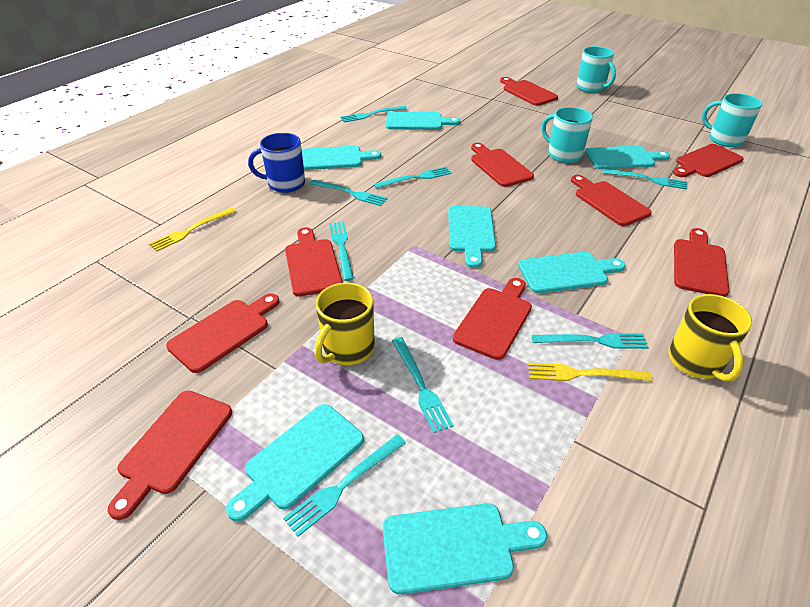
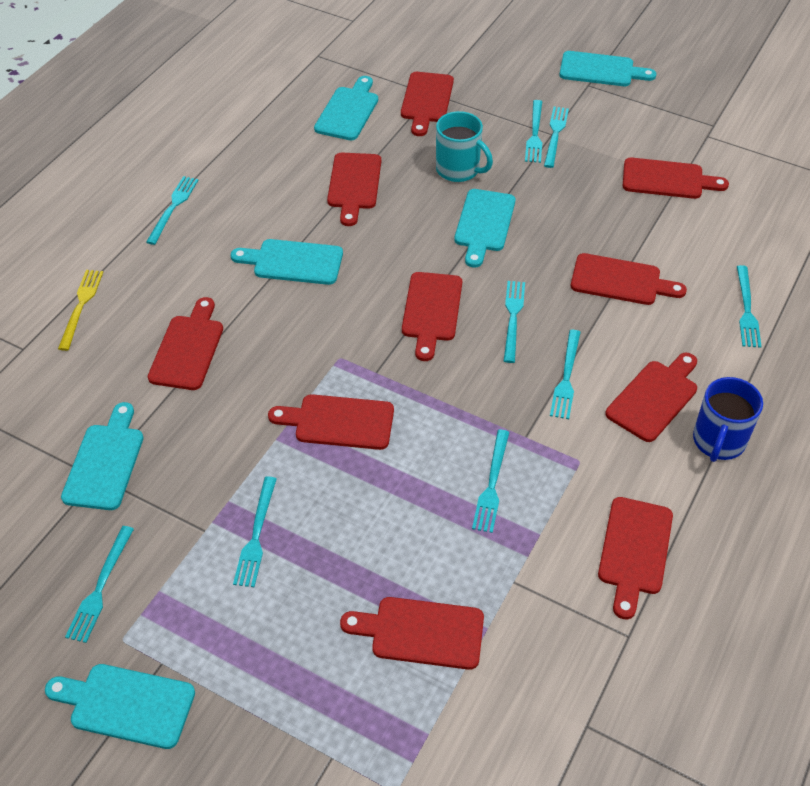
red cutting board: [108,390,232,520] [166,293,280,373] [285,227,343,297] [453,278,532,360] [471,143,534,187] [500,77,558,106] [571,175,652,226] [673,144,744,177] [674,228,729,297] = 9 -> [148,297,223,390] [268,394,394,450] [327,153,381,226] [340,597,484,670] [401,72,454,136] [402,272,462,361] [571,253,687,305] [598,497,673,620] [605,353,697,442] [623,158,729,199] = 10
turquoise cutting board: [226,404,364,522] [302,146,381,170] [383,503,547,595] [386,111,460,130] [448,206,496,268] [518,252,625,293] [585,146,670,169] = 7 -> [45,664,195,749] [61,402,143,510] [231,239,343,285] [314,76,378,140] [454,189,515,267] [559,51,656,86] = 6
turquoise fork: [283,434,406,537] [309,180,387,206] [329,221,354,281] [341,106,407,122] [374,167,452,189] [392,337,454,433] [532,333,649,349] [603,169,687,190] = 8 -> [65,526,134,643] [146,176,199,245] [233,476,277,587] [472,430,510,533] [504,281,525,363] [525,100,542,163] [544,107,569,168] [550,330,581,419] [737,265,762,348] = 9
turquoise mug: [542,107,593,163] [576,46,616,93] [702,93,762,147] = 3 -> [436,111,493,182] = 1
yellow fork: [149,207,237,252] [528,363,652,381] = 2 -> [58,270,103,351] = 1
yellow mug: [315,282,375,365] [669,294,752,382] = 2 -> none = 0

